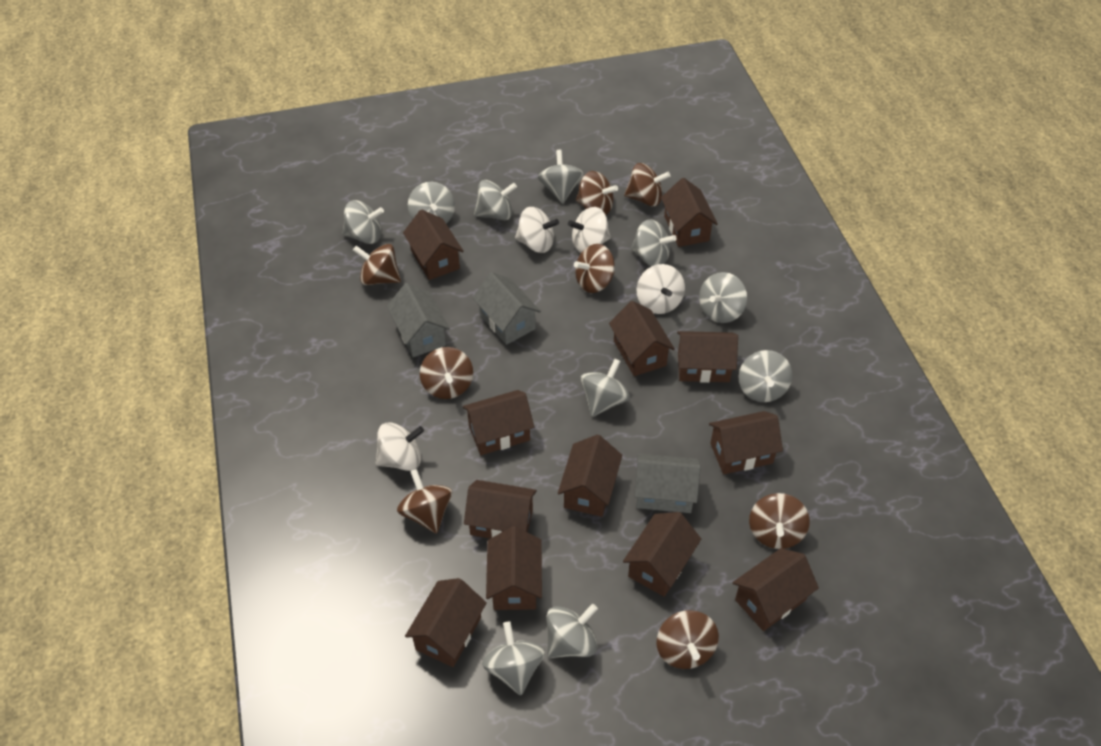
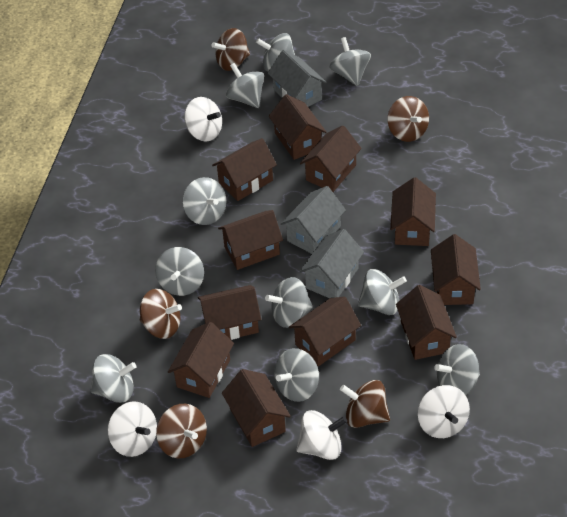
brown house: [403,210,464,280] [405,578,487,667] [463,390,534,455] [464,480,537,539] [486,526,542,610] [558,435,622,517] [609,301,675,376] [623,512,701,597] [661,178,718,247] [677,331,738,383] [709,411,783,474] [732,548,819,631] = 12 -> [168,322,234,398] [198,285,261,340] [212,138,277,201] [218,210,283,270] [222,369,291,447] [269,94,326,160] [289,297,361,366] [300,125,362,192] [390,177,436,246] [396,285,457,360] [431,234,481,305] = 11
brown spinning top: [353,244,401,285] [397,469,452,534] [420,347,473,399] [574,244,615,293] [576,171,618,215] [624,163,670,206] [656,610,719,669] [749,493,810,549] = 8 -> [140,289,182,339] [156,404,207,458] [211,28,250,71] [340,380,390,428] [388,96,429,142] = 5

